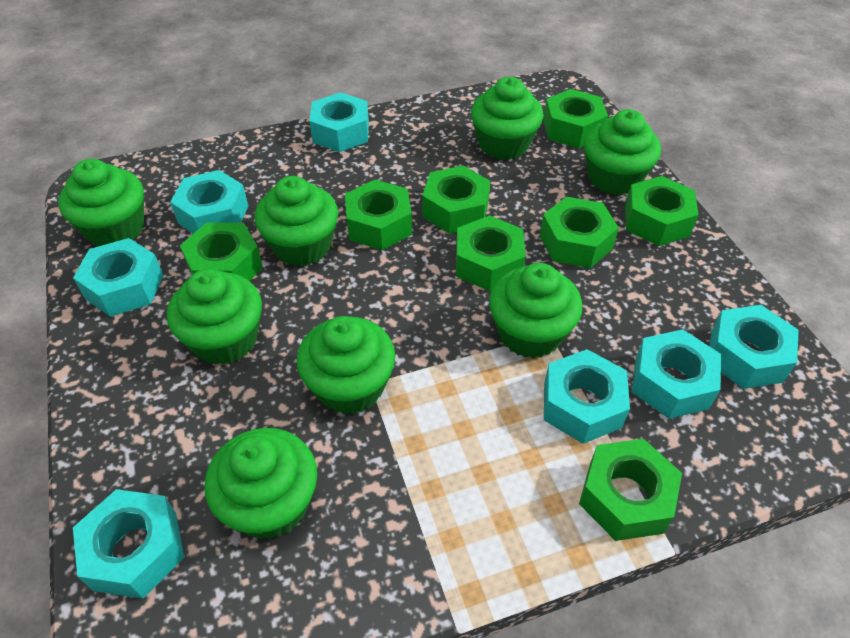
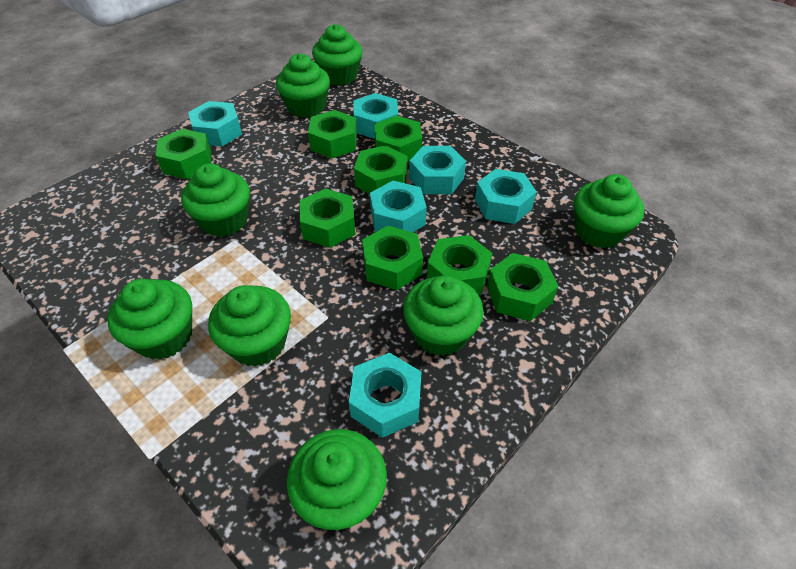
turquoise nut: [73,238,164,317] [73,489,184,599] [170,170,248,234] [309,92,369,152] [544,349,630,444] [632,329,721,419] [709,305,799,389] = 7 -> [188,101,242,147] [349,353,422,438] [353,93,398,139] [370,181,427,232] [409,146,466,194] [475,169,537,224] = 6

